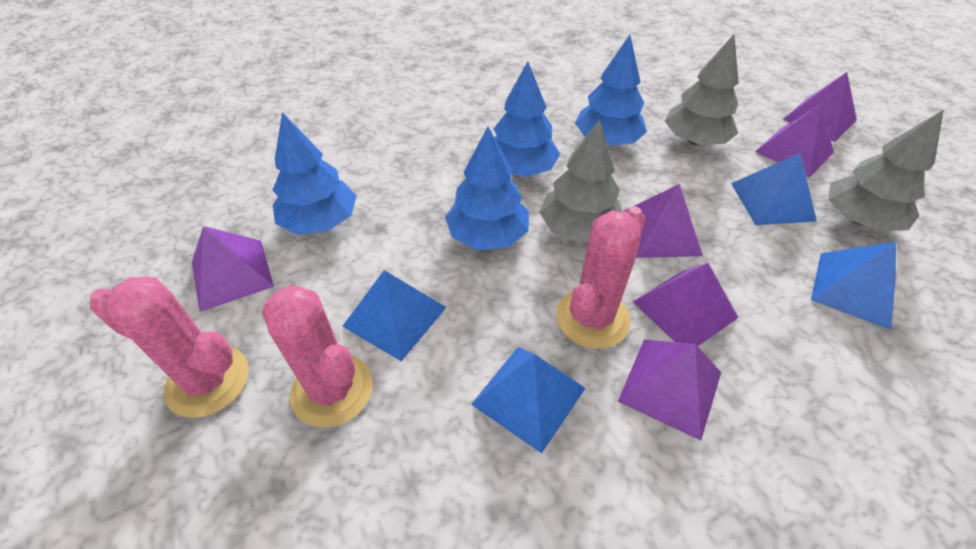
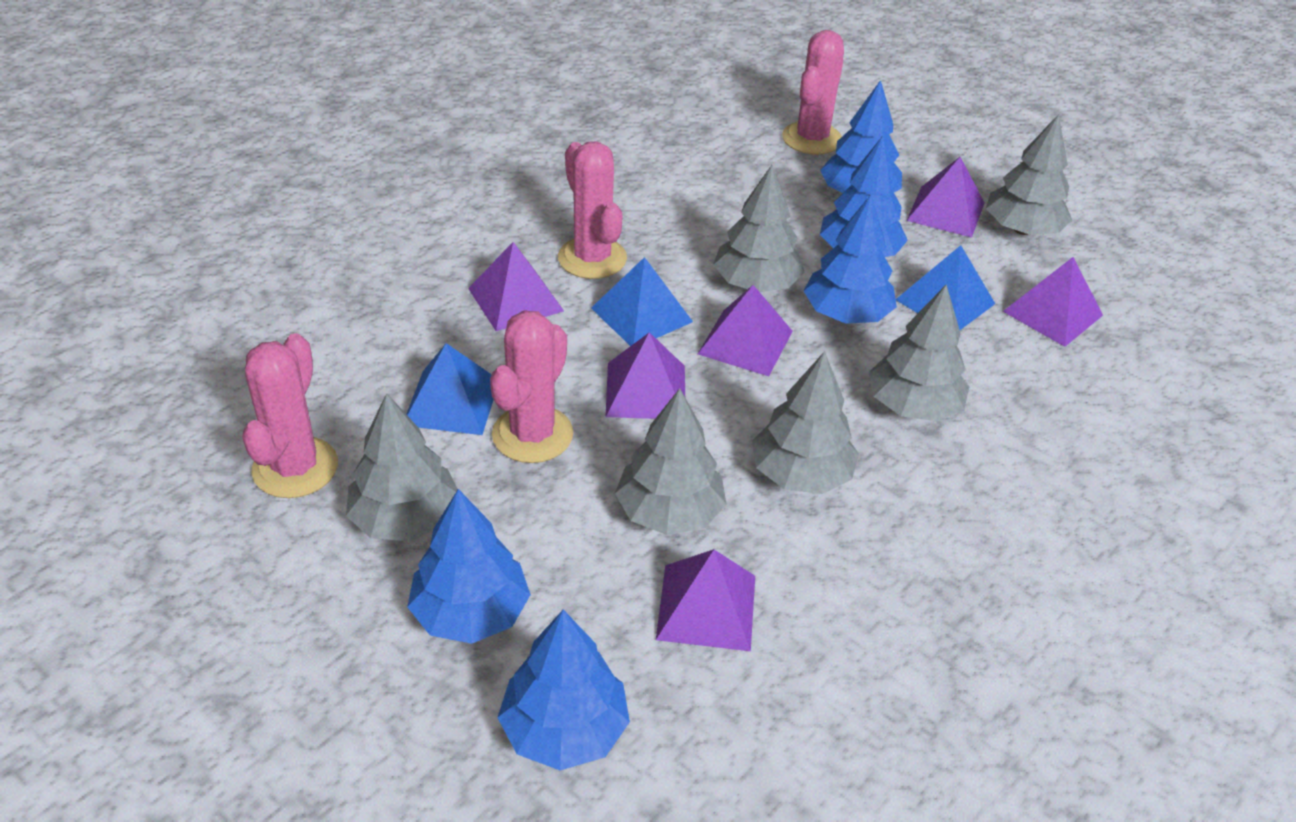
blue pyramid: [342,270,447,361] [471,347,586,453] [731,153,817,225] [811,242,896,330] = 4 -> [406,343,494,435] [591,257,693,346] [896,245,995,330] = 3
blue tree: [273,112,357,235] [445,127,529,250] [494,61,560,177] [575,35,647,145] = 4 -> [407,489,531,644] [497,610,630,770] [804,195,897,324] [820,80,902,193] [820,136,908,257] = 5
grey tree: [539,119,622,243] [665,35,739,145] [828,110,943,231] = 3 -> [346,393,458,541] [615,388,726,535] [713,165,804,292] [752,351,859,494] [869,285,970,421] [986,114,1072,235] = 6
pink cactus: [90,276,249,418] [262,285,373,428] [556,206,645,349] = 3 -> [242,333,338,498] [490,310,573,463] [558,142,627,279] [782,30,844,155] = 4

